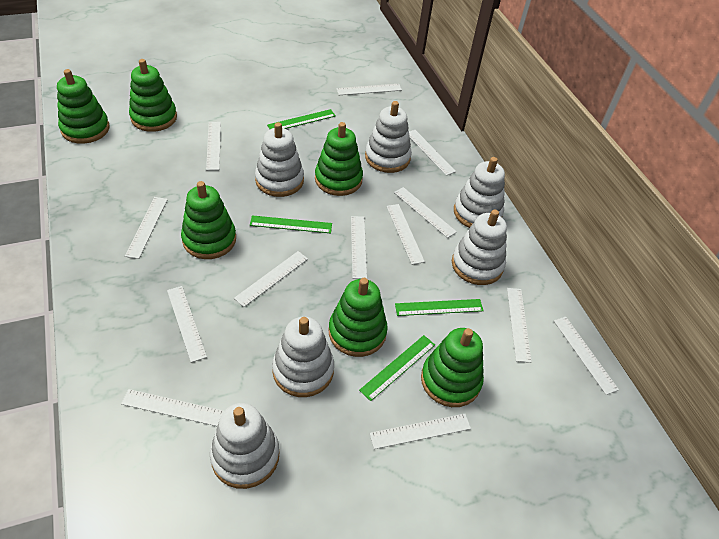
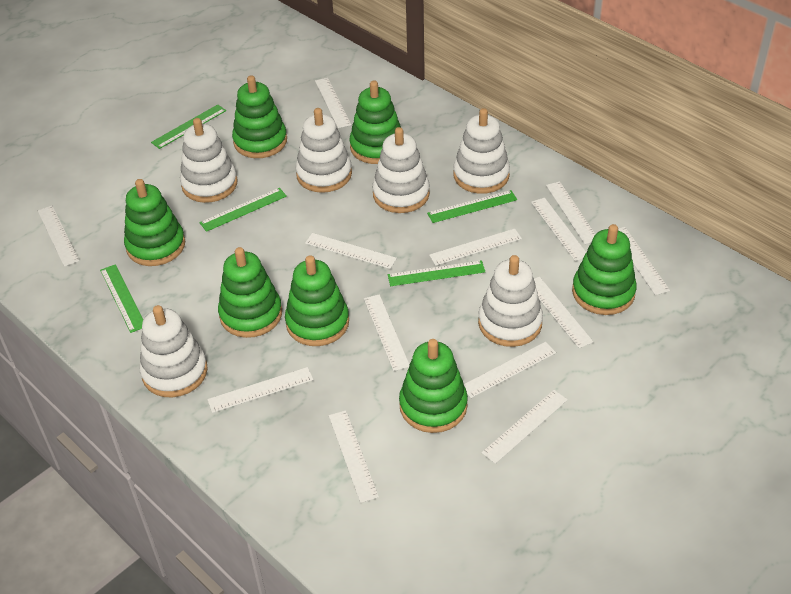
green ruler: [250,215,332,233] [267,109,336,129] [359,335,435,401] [395,299,484,316] = 4 -> [100,264,143,333] [151,104,226,149] [199,188,287,232] [388,260,485,286] [427,190,517,223] = 5
green stacking toy: [57,69,109,144] [129,59,177,132] [181,181,236,259] [315,122,363,196] [329,278,388,357] [421,328,484,407] = 6 -> [124,179,185,266] [218,247,282,338] [232,75,287,158] [285,255,349,346] [349,80,401,164] [399,339,468,433] [572,224,637,315] = 7

